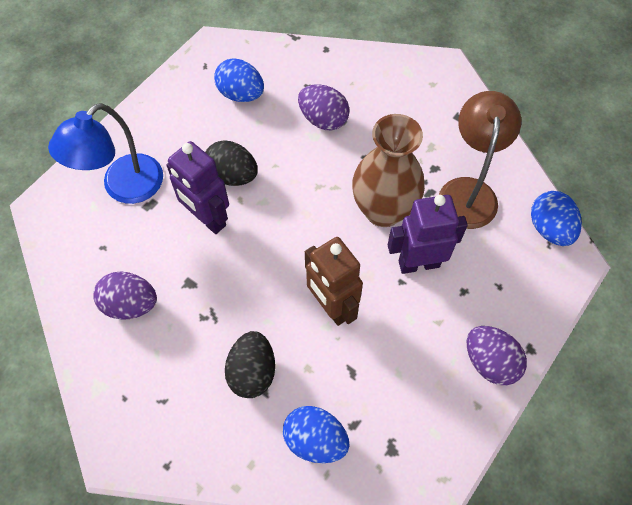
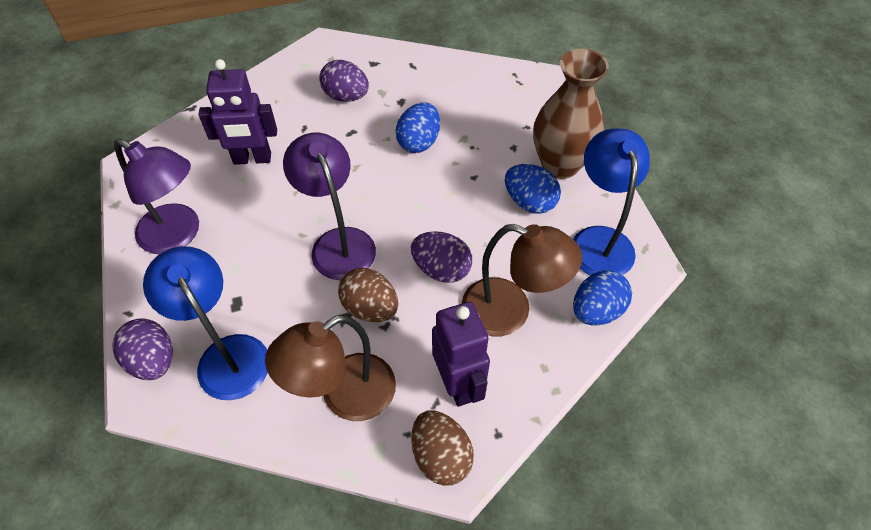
black egg: [205,140,258,186] [225,331,275,398] = 2 -> none = 0
blue lamp: [48,103,163,204] = 1 -> [143,246,268,400] [573,128,650,275] = 2
brown egg: none = 0 -> [338,268,398,322] [411,410,474,486] = 2
brown lamp: [439,91,521,229] = 1 -> [265,315,396,421] [461,224,583,336] = 2
brown robot: [305,237,363,326] = 1 -> none = 0
purple lamp: none = 0 -> [114,139,199,254] [283,133,376,280] = 2

